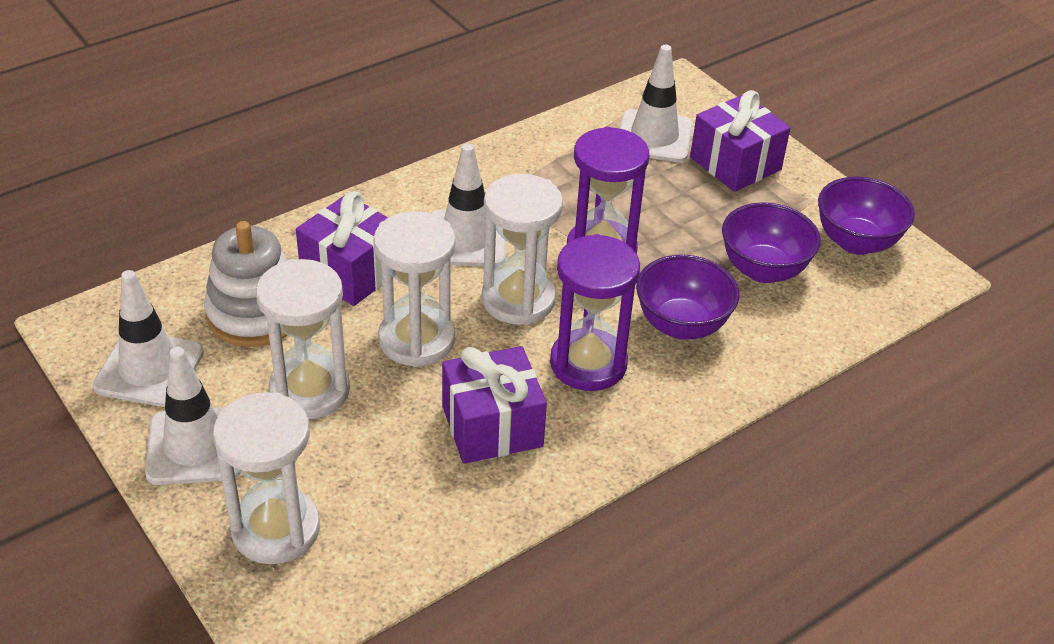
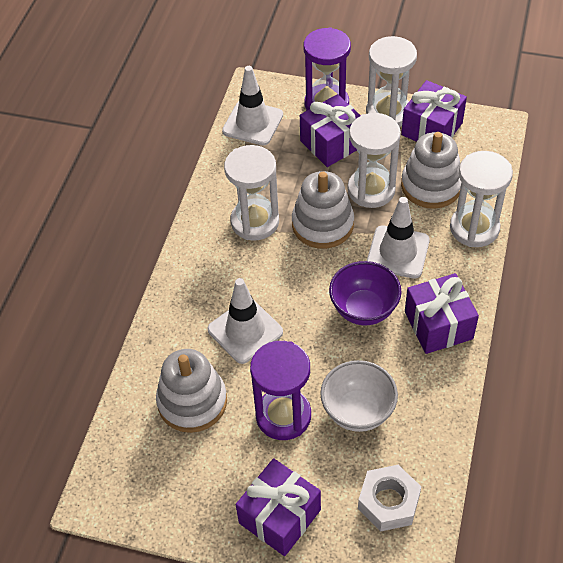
purple bowl: [636,255,739,340] [722,202,821,283] [818,177,915,255] = 3 -> [329,261,401,325] = 1
purple gift: [296,191,388,306] [442,346,547,464] [690,90,791,192] = 3 -> [236,458,321,556] [300,94,361,167] [401,80,467,142] [405,273,479,354] = 4
white bowl: none = 0 -> [320,360,398,432] = 1
white nut: none = 0 -> [358,465,421,532] = 1
white stacking toy: [204,221,288,347] = 1 -> [156,349,227,433] [292,171,354,249] [401,132,461,209] = 3
white traffic cone: [93,270,204,407] [145,347,240,485] [431,143,506,267] [620,45,693,162] = 4 -> [208,278,283,364] [222,66,283,146] [367,197,430,278] = 3

